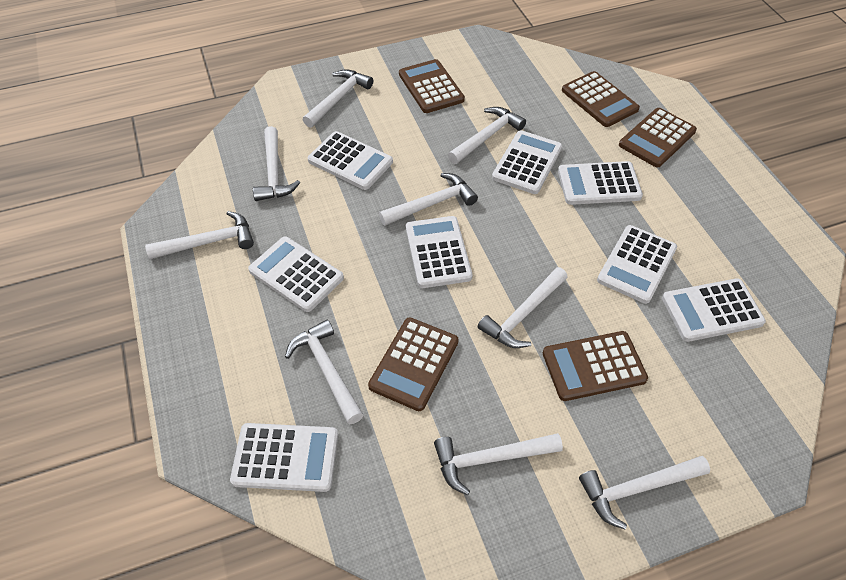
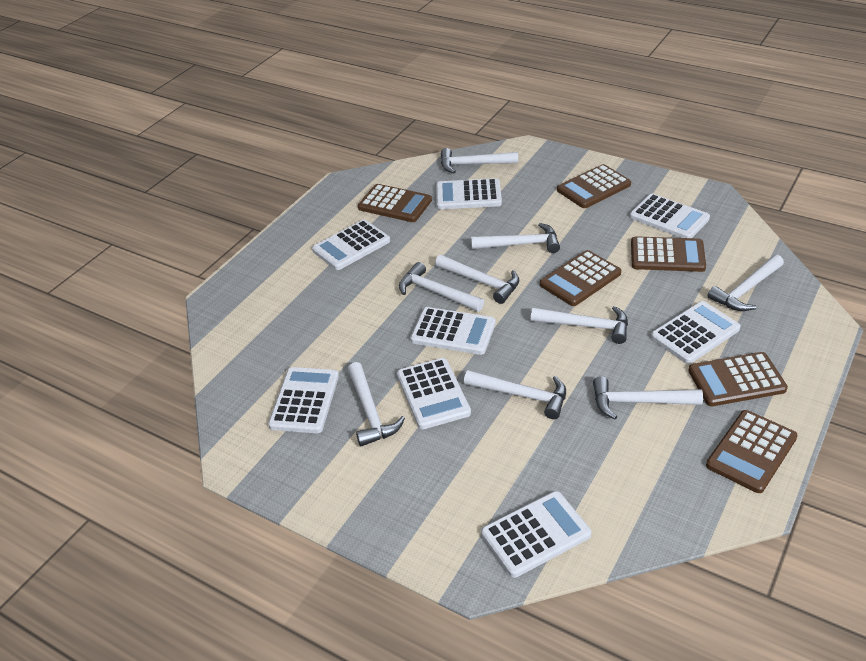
brown calculator: [368,317,459,411] [399,59,465,113] [543,331,648,401] [562,71,640,127] [619,108,697,167] = 5 -> [358,184,432,222] [540,250,621,306] [557,164,631,208] [631,236,706,272] [688,352,788,406] [706,410,798,493] = 6

